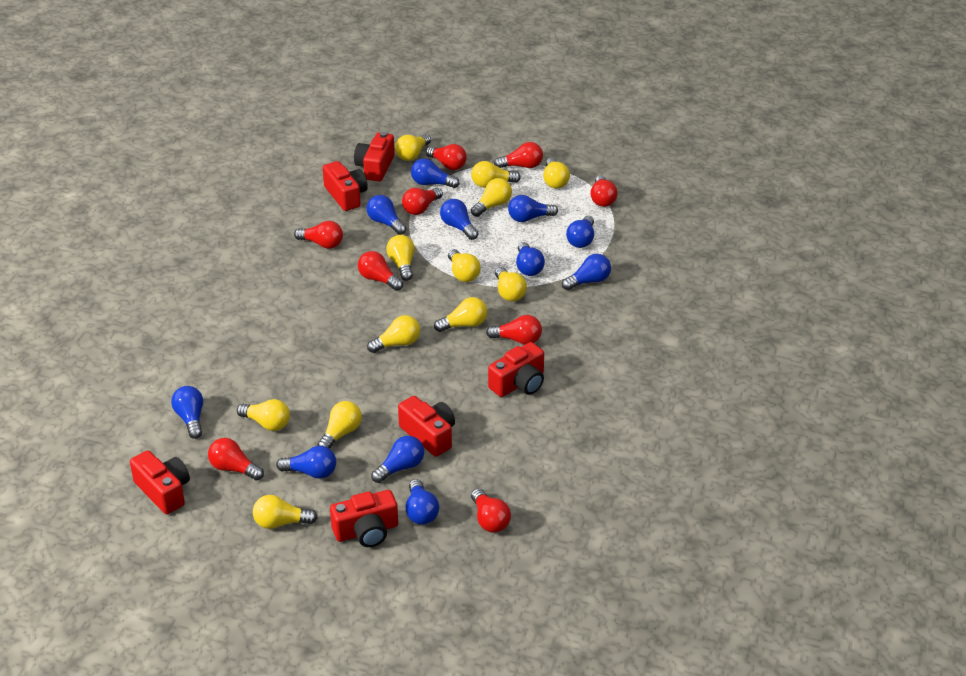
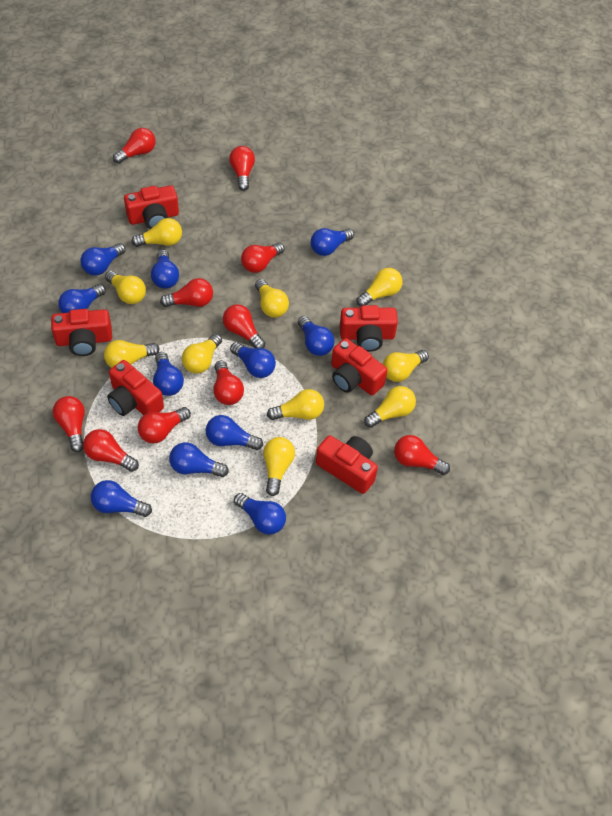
red light bulb: [208,438,264,481] [294,221,343,249] [358,251,403,291] [402,188,443,215] [426,144,467,170] [471,488,511,533] [486,315,542,345] [494,142,543,168] [590,175,618,207] = 9 -> [53,396,85,452] [83,429,139,472] [113,128,156,164] [138,407,191,443] [160,278,213,307] [213,360,244,405] [223,304,265,348] [229,146,255,191] [241,243,284,273] [394,435,450,475] = 10
yellow light bulb: [237,399,290,431] [253,495,318,529] [317,401,362,449] [367,315,420,353] [386,235,415,281] [395,134,431,161] [434,297,487,332] [448,249,481,282] [471,161,521,188] [471,178,512,217] [495,267,527,301] [543,158,570,188] = 12 -> [104,340,159,368] [105,271,146,304] [131,218,182,247] [182,334,222,374] [255,279,289,318] [263,437,295,496] [267,389,324,420] [356,268,402,307] [364,386,416,428] [383,350,429,382] = 10

